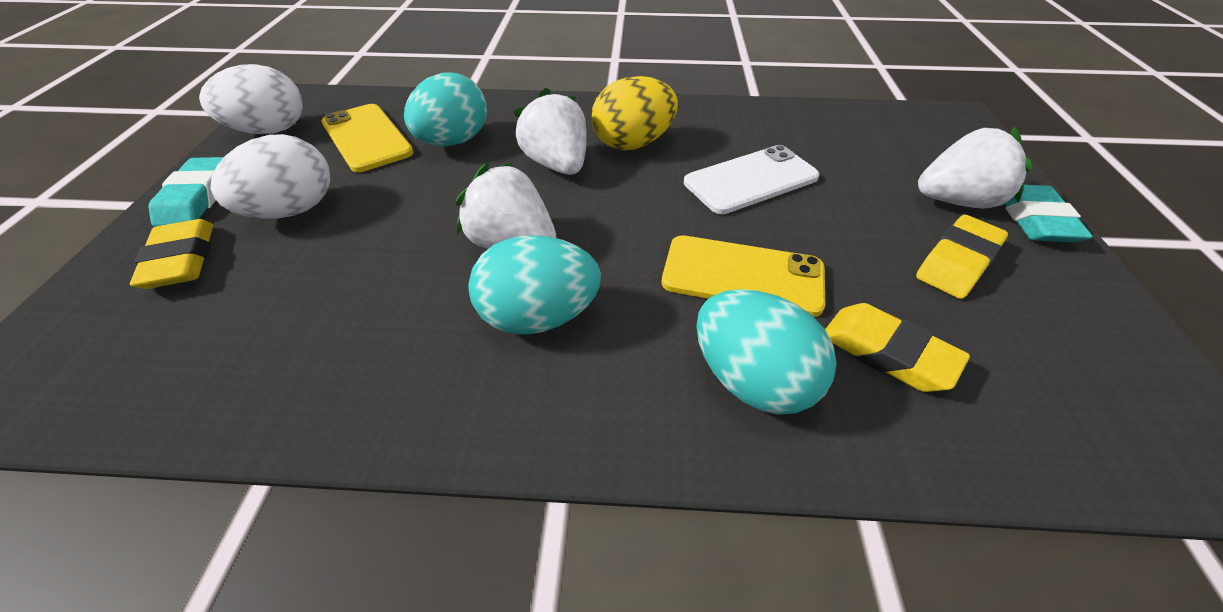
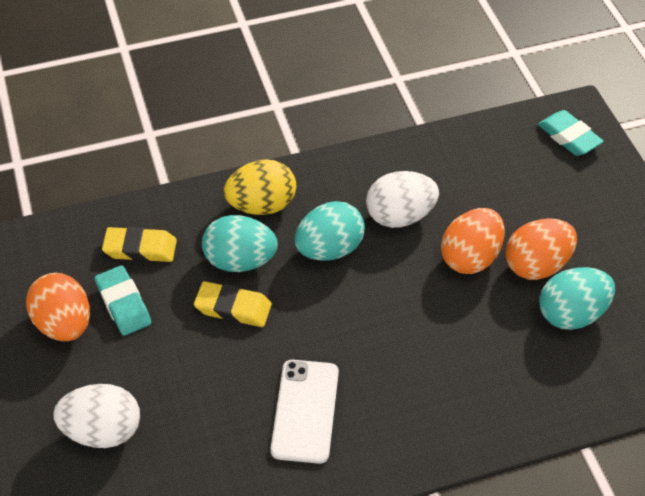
orange egg: none = 0 -> [26,273,90,341] [441,208,505,274] [505,218,577,280] = 3
white strawberry: [456,163,557,249] [514,88,587,175] [918,127,1033,208] = 3 -> none = 0
yellow eraser: [130,219,213,289] [825,303,970,392] [916,215,1008,299] = 3 -> [102,226,177,262] [194,281,272,327] = 2
yellow phone: [322,104,414,172] [662,235,825,317] = 2 -> none = 0

